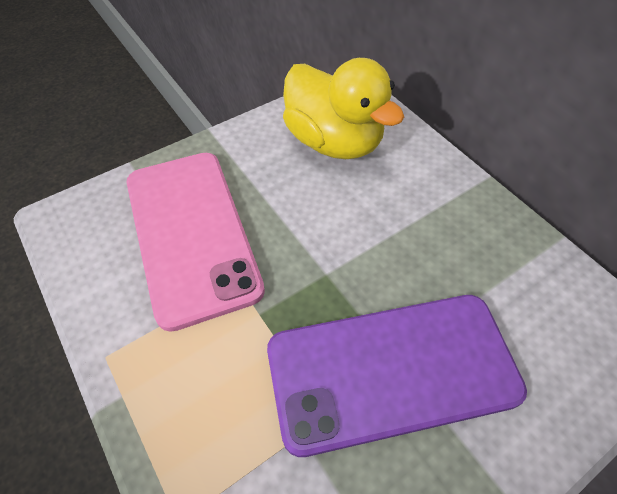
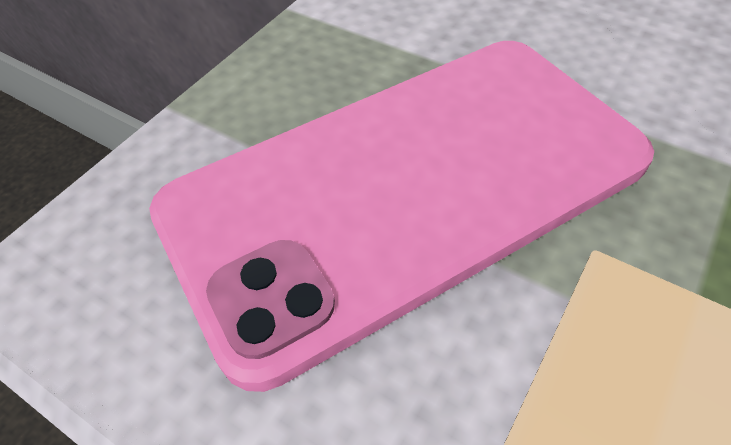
purple phone: [267,295,527,457] = 1 -> none = 0
yellow duck: [283,58,404,159] = 1 -> none = 0

